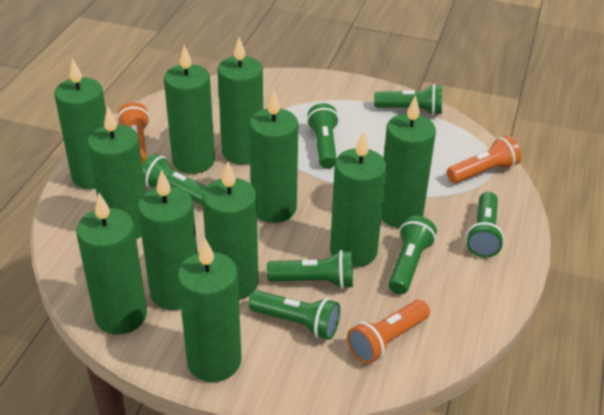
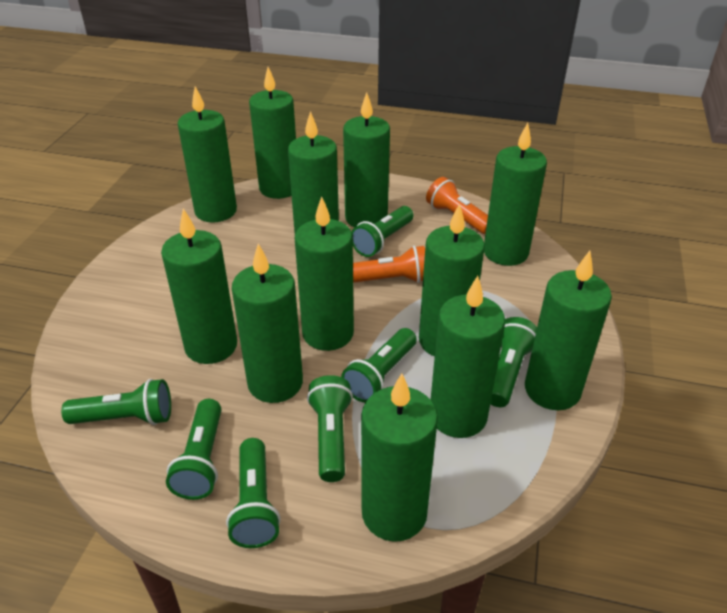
green candle: [55,58,106,189] [76,193,147,335] [87,107,146,239] [138,170,197,310] [164,45,215,174] [177,238,241,382] [202,161,258,300] [218,37,263,164] [249,90,298,223] [330,131,387,267] [381,95,436,228] = 11 -> [161,209,237,364] [178,86,237,222] [232,244,303,403] [249,67,296,199] [288,111,339,234] [295,197,354,351] [343,92,390,228] [361,373,438,542] [419,204,485,356] [431,276,505,438] [484,123,547,266] [525,251,612,410] = 12
orange flashlight: [117,102,150,165] [347,300,430,364] [447,135,521,184] = 3 -> [353,246,425,283] [426,177,488,234] = 2

